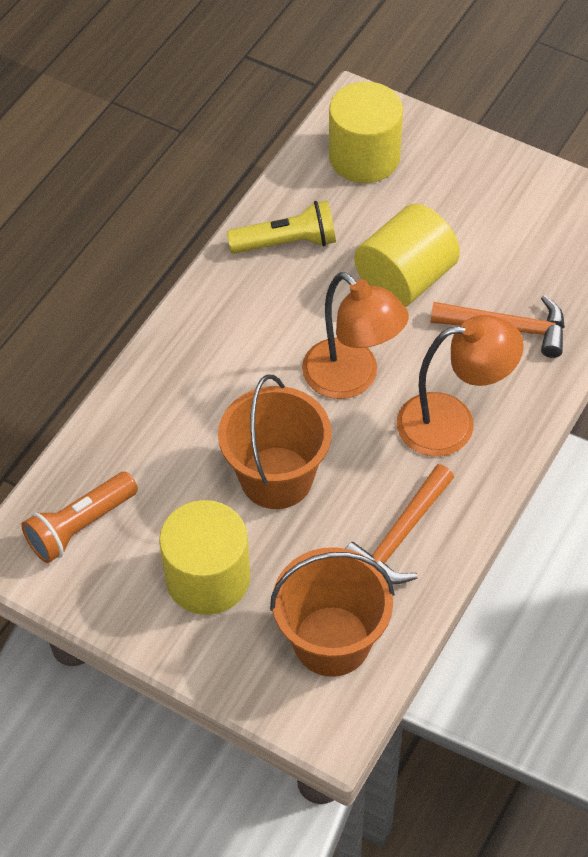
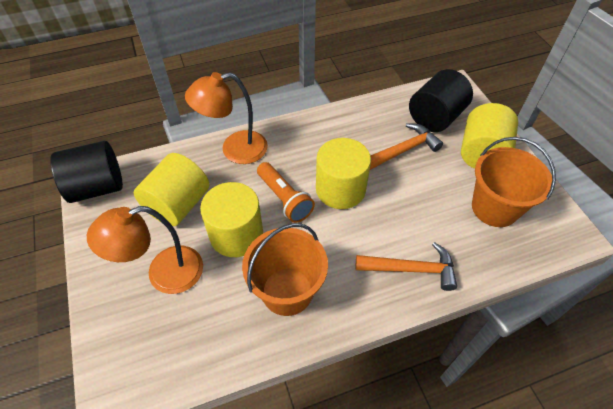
black cylinder: none = 0 -> [50,141,123,203] [409,69,473,132] = 2
yellow cylinder: [159,500,250,615] [329,82,403,183] [354,204,460,307] = 3 -> [134,153,209,226] [200,182,263,257] [316,138,371,209] [461,103,518,169] = 4
yellow flashlight: [227,200,336,254] = 1 -> none = 0

